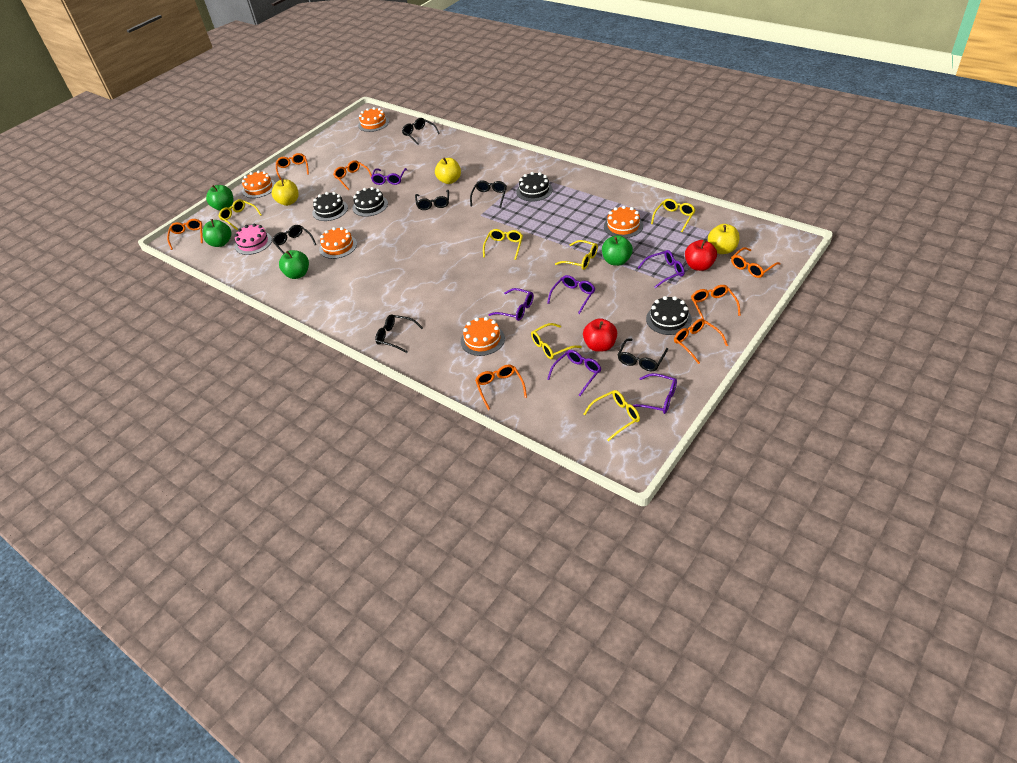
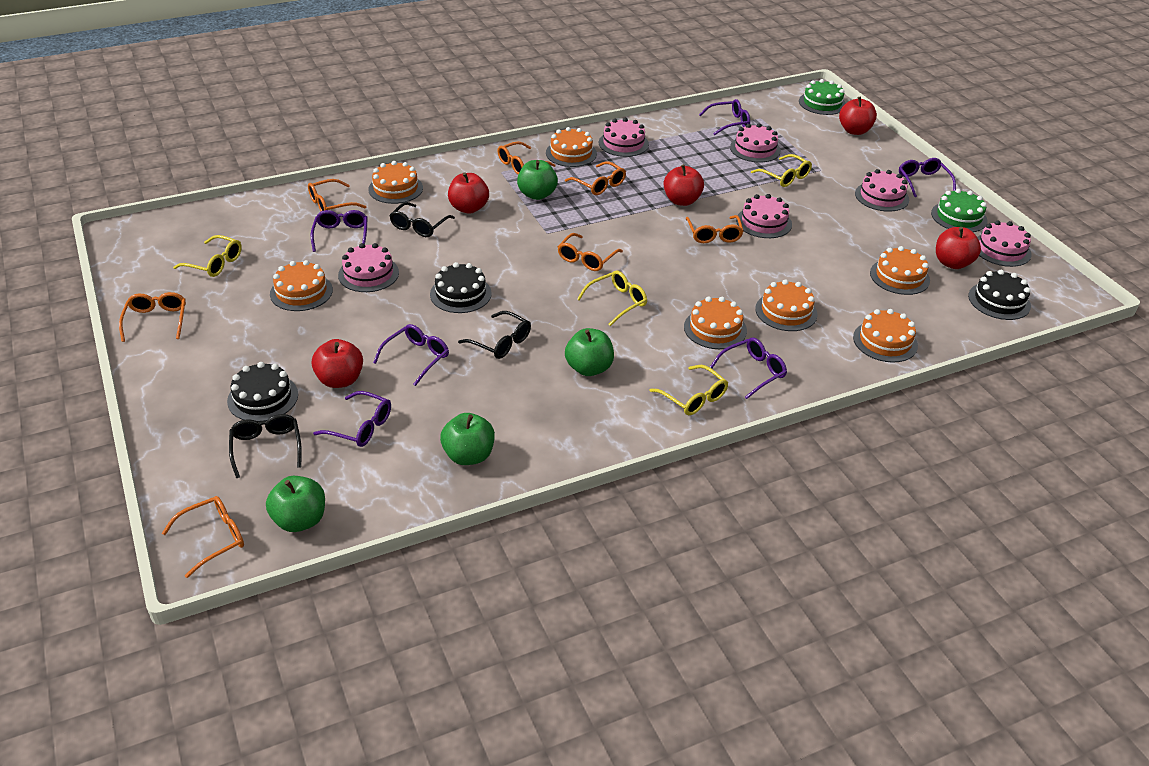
black cake: [312,192,348,221] [352,187,388,217] [516,172,553,201] [646,296,692,335] = 4 -> [227,362,298,422] [430,262,492,313] [968,270,1031,320] = 3
black glasses: [272,225,316,254] [375,314,423,353] [402,118,440,145] [415,190,449,210] [470,180,507,208] [618,339,668,371] = 6 -> [229,414,302,478] [389,202,455,237] [458,311,531,359] = 3
green cake: none = 0 -> [799,79,846,115] [931,189,988,232] = 2
orange cake: [242,170,275,198] [319,227,357,259] [358,107,389,132] [461,317,505,356] [604,206,643,238] = 5 -> [270,260,333,311] [368,161,423,204] [546,127,597,167] [684,297,747,349] [755,279,818,331] [853,309,918,362] [870,246,930,295] = 7
pink cake: [234,224,272,255] = 1 -> [338,243,399,292] [599,118,649,157] [730,123,781,163] [736,194,792,238] [855,169,909,212] [977,220,1032,267] = 6
red apple: [583,318,617,352] [685,240,717,271] = 2 -> [312,339,363,388] [448,172,489,213] [664,164,704,206] [839,97,877,135] [936,227,981,269] = 5
yellow apple: [272,178,299,206] [435,158,461,184] [708,224,740,254] = 3 -> none = 0
yellow glasses: [218,199,262,231] [483,229,523,260] [531,323,582,359] [555,240,598,270] [584,390,640,441] [651,199,695,232] = 6 -> [173,235,242,277] [577,270,647,326] [649,365,728,415] [751,154,812,187] = 4

